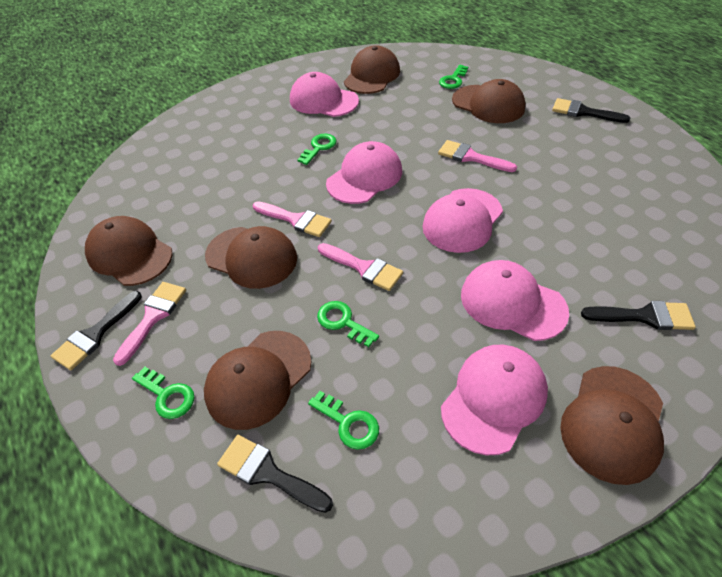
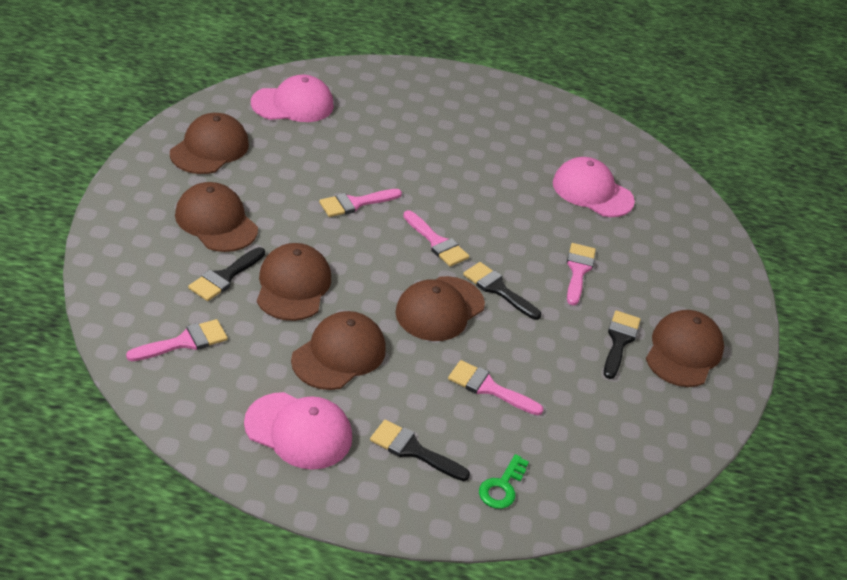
green key: [132,367,195,419] [297,134,337,165] [308,391,379,450] [317,301,379,347] [439,65,468,89] = 5 -> [479,454,529,509] = 1
pink brush: [113,282,186,366] [253,201,332,237] [318,243,403,291] [438,140,517,172] = 4 -> [126,319,228,361] [319,189,402,217] [403,210,469,267] [448,360,544,415] [567,243,596,306] = 5
pink cap: [290,72,359,117] [326,141,402,204] [422,188,503,253] [441,345,548,455] [461,260,569,341] = 5 -> [244,392,352,470] [251,75,334,122] [553,157,635,217] = 3

